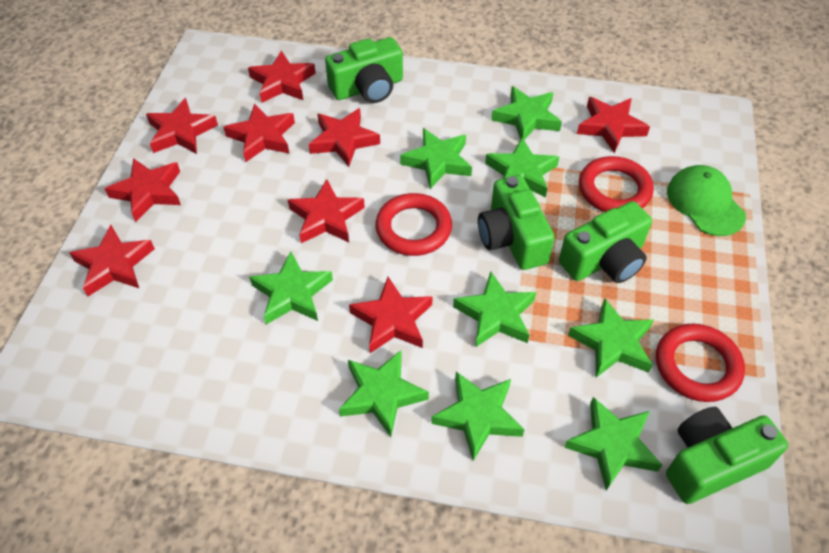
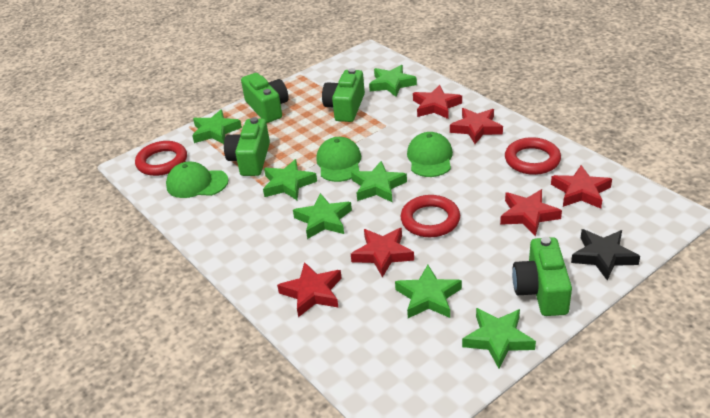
black star: none = 0 -> [571,229,640,280] = 1
green cap: [667,165,746,236] = 1 -> [166,162,228,198] [316,137,361,182] [407,132,453,177] = 3
green star: [249,251,333,325] [339,350,429,437] [400,128,472,189] [431,372,525,461] [453,271,536,347] [485,137,559,198] [491,86,562,140] [564,397,662,491] [568,298,654,378] = 9 -> [192,109,242,144] [263,159,317,200] [293,193,352,239] [351,161,407,202] [369,65,417,97] [395,265,462,318] [462,308,536,368] = 7
red star: [69,225,155,296] [105,158,181,222] [146,98,218,154] [224,103,295,162] [248,50,316,103] [288,179,365,243] [309,108,380,167] [349,277,433,353] [577,97,650,153] = 9 -> [277,262,342,317] [351,228,414,278] [413,85,462,119] [450,108,503,144] [500,189,562,236] [551,165,612,209] = 6

